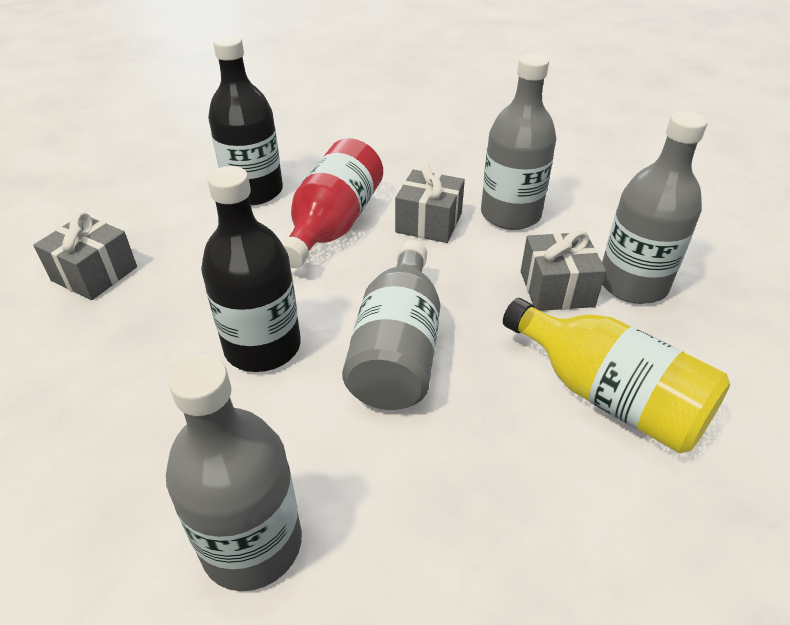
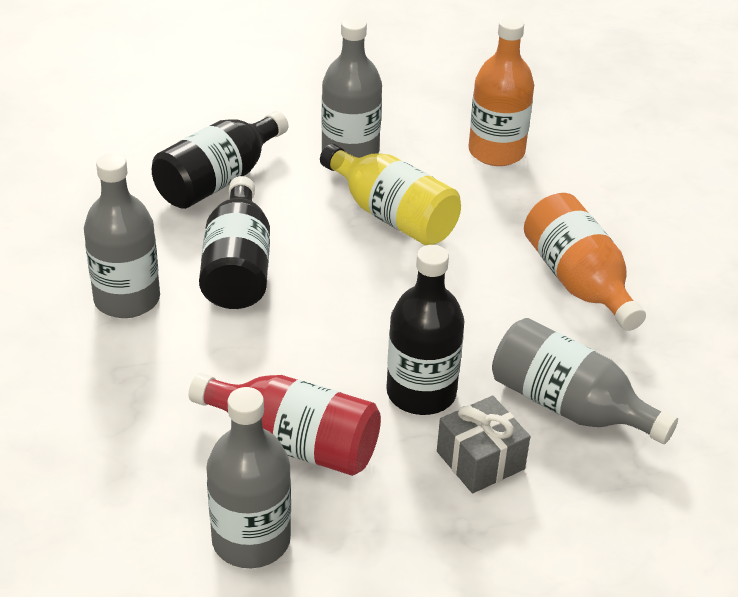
black bottle: [201,166,301,372] [208,35,283,205] = 2 -> [152,111,288,209] [199,176,270,309] [386,245,465,415] = 3
grey gift: [33,212,137,300] [395,165,465,243] [521,230,606,311] = 3 -> [437,395,530,493] = 1
orange bottle: none = 0 -> [468,17,534,166] [524,193,646,331] = 2

